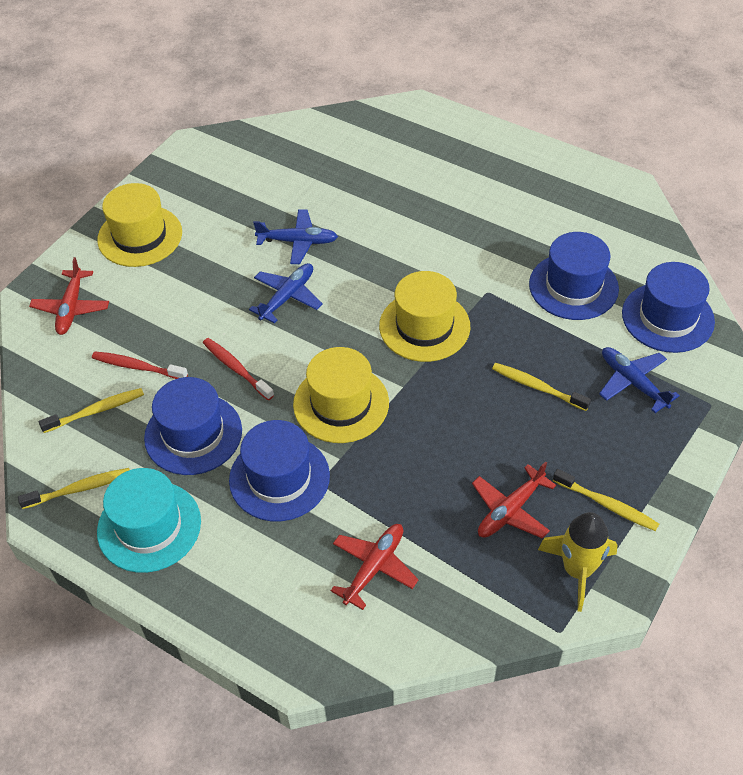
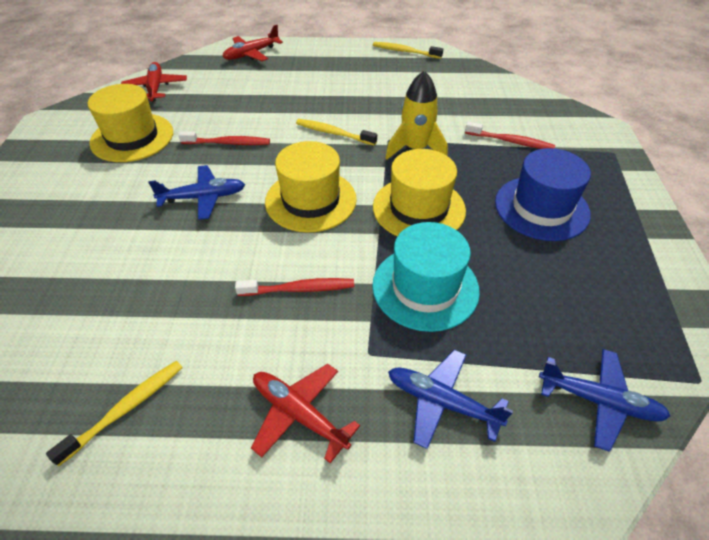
blue hat: [144,377,242,475] [229,420,330,521] [529,232,619,320] [622,262,715,353] = 4 -> [495,148,591,241] = 1
red toothbrush: [92,352,188,379] [203,338,274,401] = 2 -> [179,131,270,145] [235,278,354,296] [465,122,555,149] = 3
yellow toothbrush: [18,468,130,509] [39,388,144,433] [492,363,591,411] [553,469,659,531] = 4 -> [46,361,183,466] [296,119,377,146] [373,42,443,59] = 3

